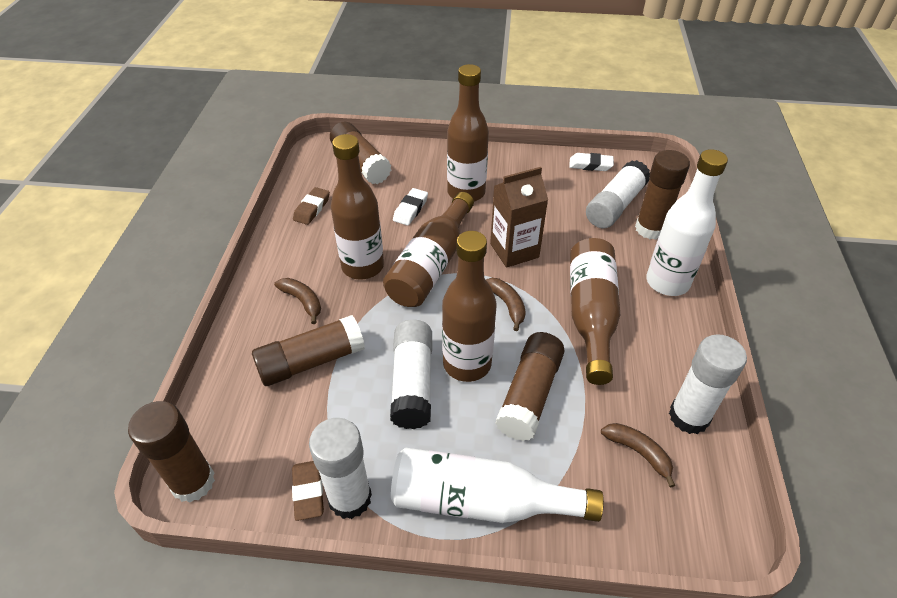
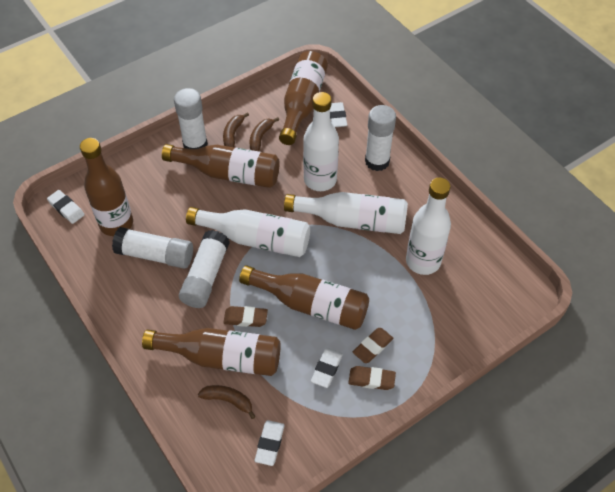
brown carton: [490,167,548,268] = 1 -> none = 0
brown eraser: [292,461,324,521] [293,187,330,225] = 2 -> [223,306,268,327] [348,366,396,390] [353,328,394,363] = 3
brown glue stick: [128,401,215,502] [252,315,365,386] [330,122,391,184] [495,332,565,441] [635,150,690,240] = 5 -> none = 0
white bottle: [391,448,604,523] [646,149,728,296] = 2 -> [186,207,310,257] [284,192,408,234] [303,92,339,191] [406,178,451,275] = 4
white eraser: [393,188,428,226] [569,153,614,171] = 2 -> [47,190,85,224] [255,420,285,466] [311,347,343,388] [330,102,347,127] = 4

